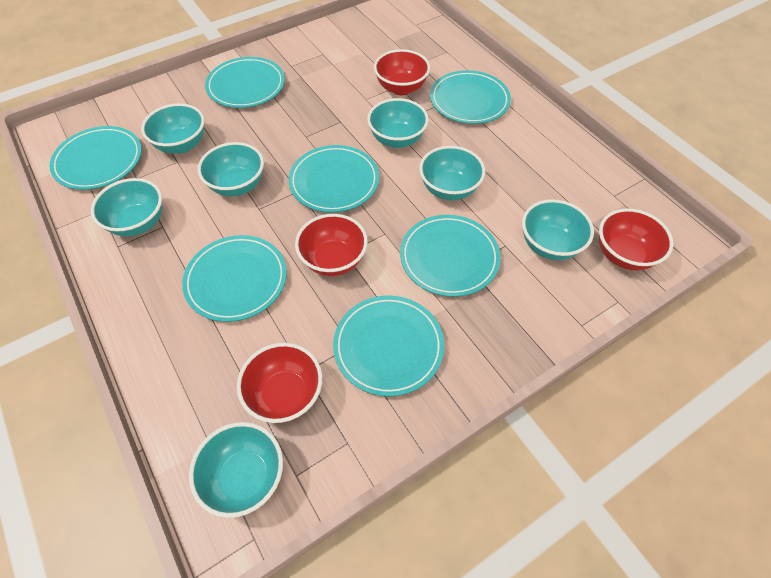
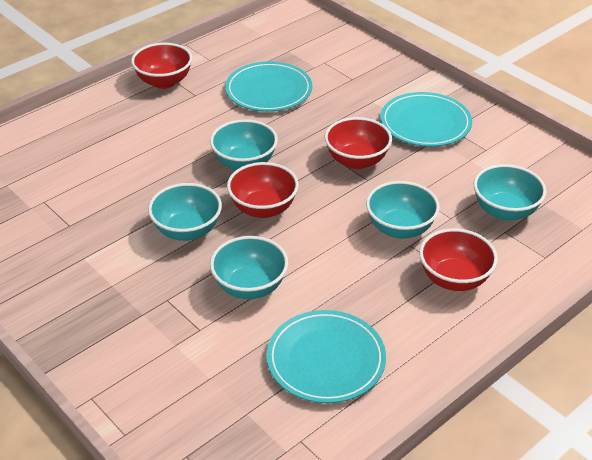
turquoise bowl: [91,178,162,237] [141,103,205,154] [189,422,283,518] [198,142,264,196] [367,98,429,148] [419,146,485,200] [522,199,594,260] = 7 -> [148,183,222,241] [210,119,278,170] [210,236,288,299] [366,181,440,239] [474,164,547,220] = 5
turquoise plate: [49,126,142,190] [182,235,287,322] [205,57,285,108] [289,145,379,213] [333,295,444,396] [400,215,501,297] [430,70,511,124] = 7 -> [225,61,312,112] [266,310,386,403] [381,92,472,147] = 3

